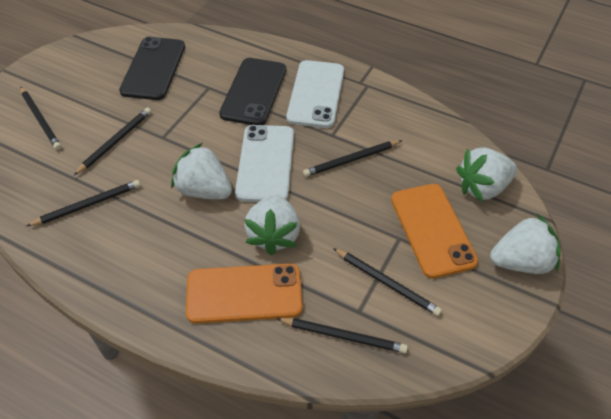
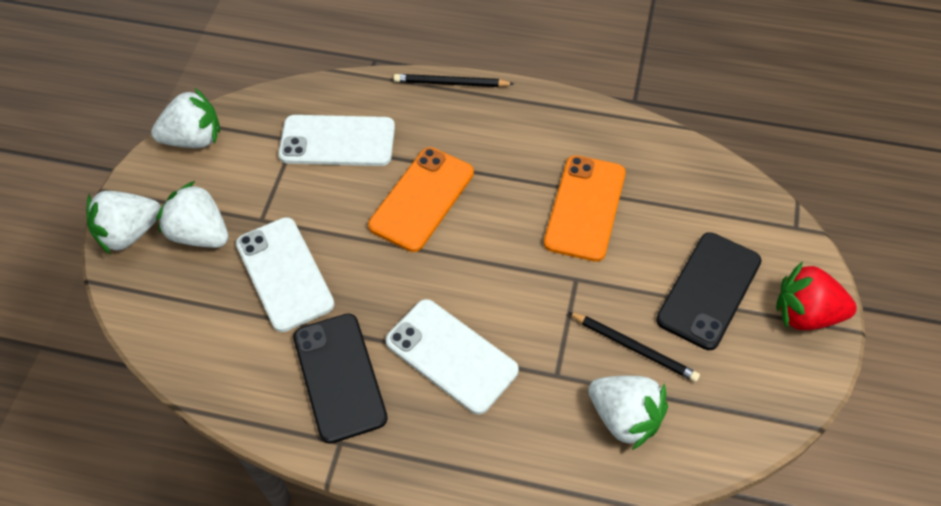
black pencil: [20,87,61,150] [27,180,141,226] [73,107,151,176] [276,318,408,354] [303,140,403,177] [333,248,442,316] = 6 -> [394,74,514,87] [568,312,700,382] = 2
red strawberry: none = 0 -> [776,261,857,330] = 1
white phone: [235,125,294,202] [286,60,344,128] = 2 -> [236,217,334,332] [278,115,395,166] [386,299,519,414] = 3

